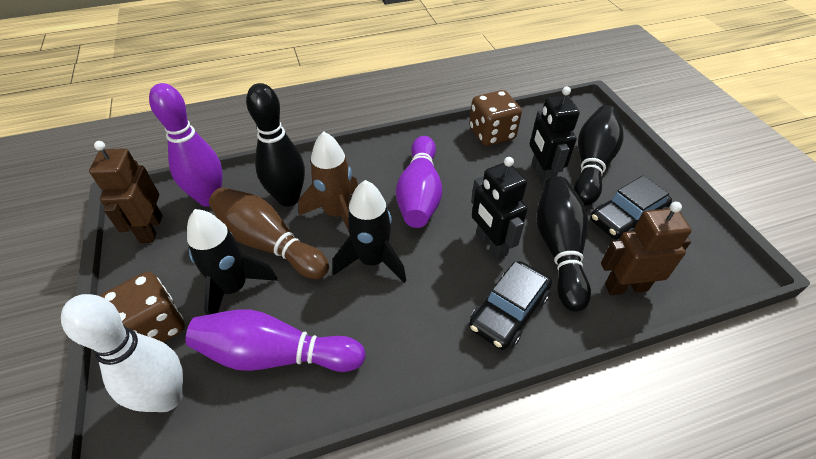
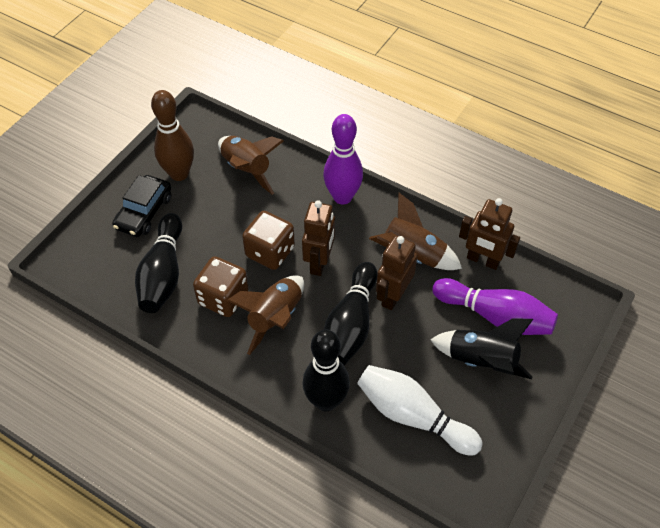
black car: [469,261,552,350] [590,176,672,240] = 2 -> [112,175,171,237] = 1
black robot: [471,157,527,260] [530,87,580,187] = 2 -> none = 0
black rocket: [187,209,278,315] [333,180,406,283] = 2 -> [430,318,533,379] = 1
brown robot: [89,141,163,243] [601,202,691,295] = 2 -> [302,200,335,276] [376,235,417,310] [459,198,520,270] = 3
brown rocket: [298,131,358,231] = 1 -> [218,136,284,195] [226,275,304,355] [369,192,462,270] = 3
purple bowling pin: [149,83,223,207] [186,309,366,372] [396,136,442,228] = 3 -> [323,114,363,205] [432,278,558,335] = 2

